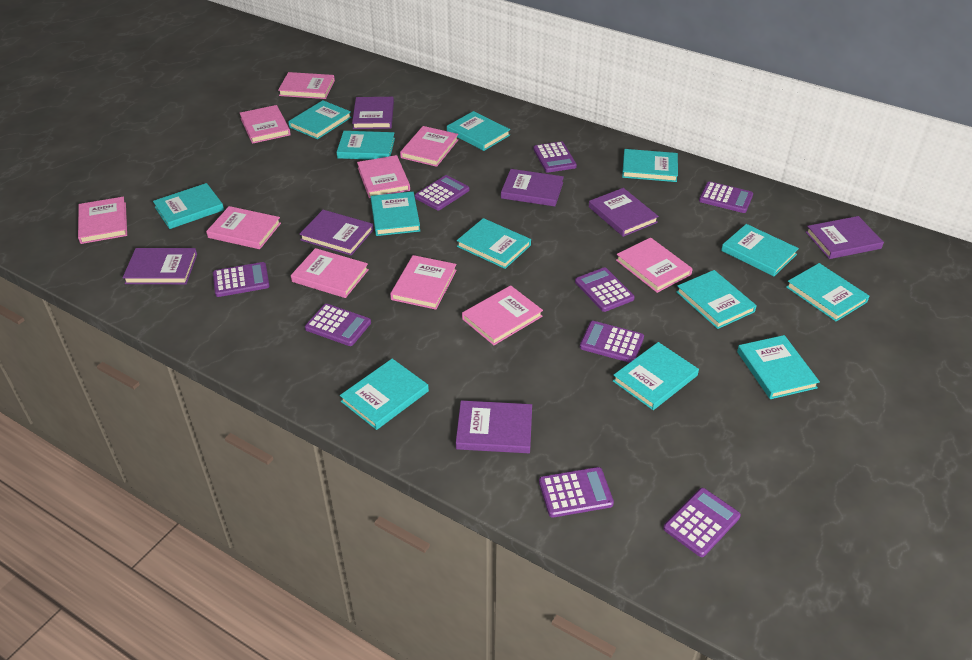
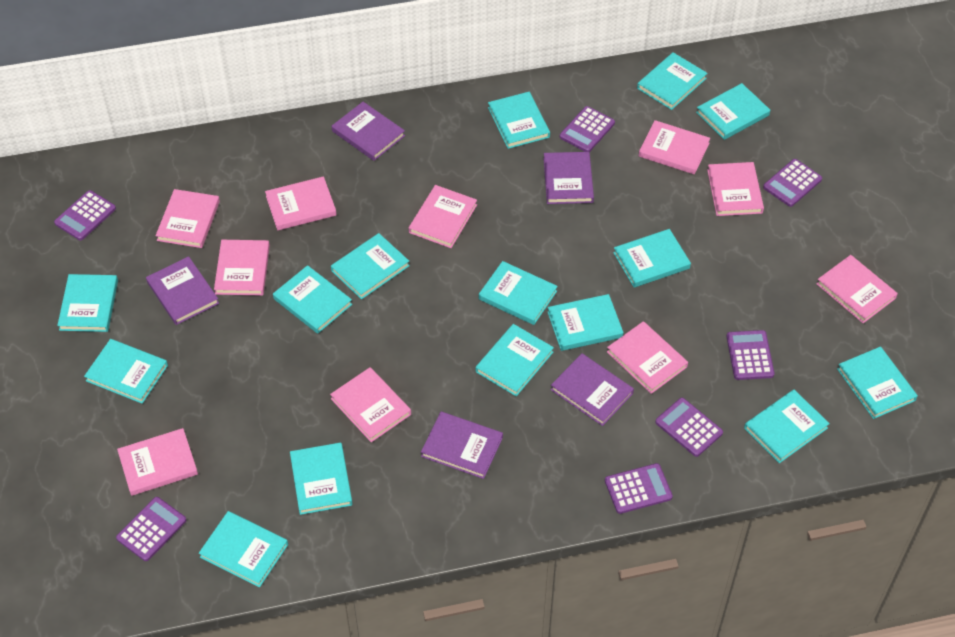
purple book: [123,248,197,284] [299,210,373,255] [352,97,394,129] [456,401,532,453] [501,169,564,206] [589,188,659,237] [806,216,884,259] = 7 -> [146,256,219,325] [332,102,405,161] [421,411,503,479] [544,152,594,204] [550,354,634,426] = 5
purple calculator: [213,262,270,297] [305,304,371,346] [415,175,470,210] [533,141,577,173] [539,467,614,517] [575,267,635,312] [580,321,644,363] [663,488,741,557] [699,181,753,213] = 9 -> [54,190,116,240] [116,497,186,561] [560,106,615,152] [605,463,673,514] [655,398,723,457] [726,330,775,380] [763,159,822,207] = 7
turquoise book: [153,183,224,229] [288,100,352,139] [337,131,395,160] [340,359,429,430] [371,192,420,236] [447,111,510,151] [457,218,531,269] [613,342,699,410] [622,149,678,182] [676,270,757,329] [721,224,799,276] [737,335,820,399] [786,263,870,321] = 13 -> [57,274,118,332] [84,339,168,404] [199,511,288,588] [273,265,352,334] [290,443,353,515] [331,233,410,299] [476,324,554,396] [479,261,558,325] [488,92,550,149] [548,294,623,351] [613,229,691,288] [637,52,708,110] [696,83,770,140] [744,390,830,463] [837,347,918,419] = 15

